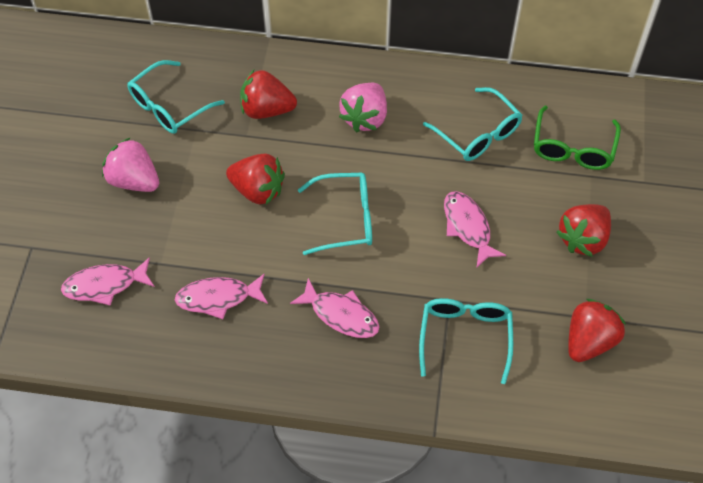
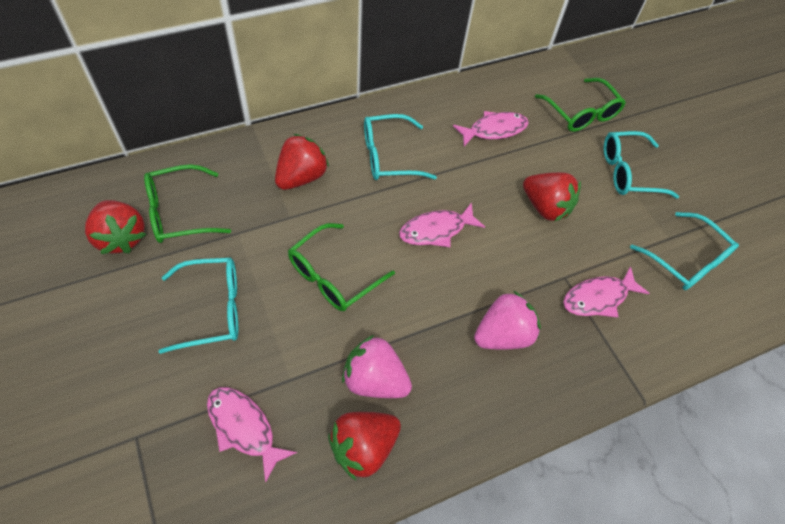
green glasses: [534,106,621,170] = 1 -> [144,164,231,243] [288,223,395,311] [535,78,626,132] = 3

